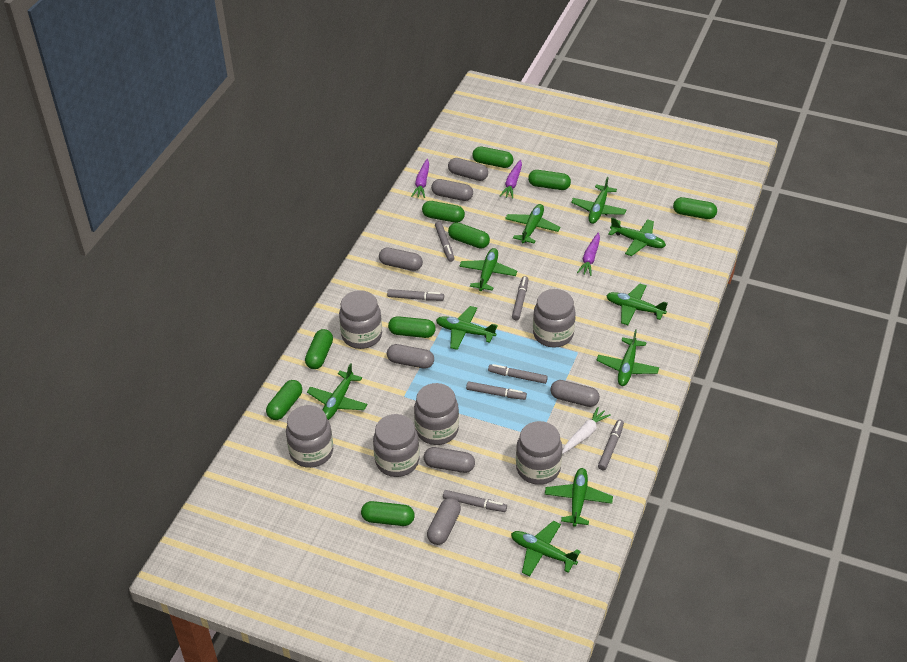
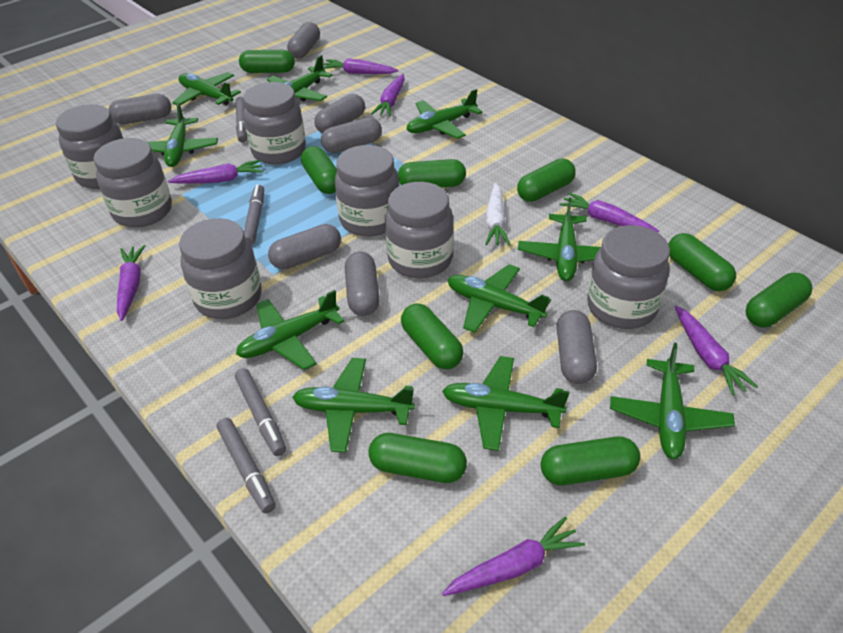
grey jar: [286,405,333,468] [339,290,382,349] [373,414,420,477] [414,383,459,445] [516,421,562,485] [533,289,576,348] = 6 -> [56,104,123,189] [94,138,172,227] [179,218,262,319] [243,82,306,165] [335,145,399,237] [385,182,454,278] [587,225,670,329] = 7
grey marker: [387,289,444,301] [435,221,455,262] [443,490,507,512] [466,381,527,400] [488,364,548,384] [512,276,528,320] [598,420,624,470] = 7 -> [217,418,275,513] [235,368,286,456] [236,97,247,143] [244,185,264,246] = 4
purple carrot: [411,159,429,198] [500,160,522,199] [577,232,600,276] = 3 -> [117,245,145,321] [168,160,263,184] [323,58,398,74] [371,74,405,117] [442,516,585,596] [559,192,659,232] [675,306,758,396] = 7

